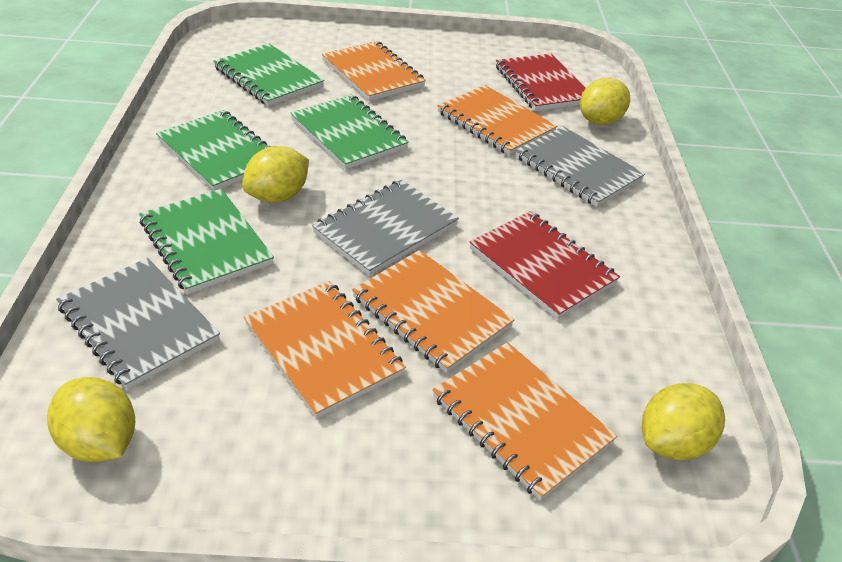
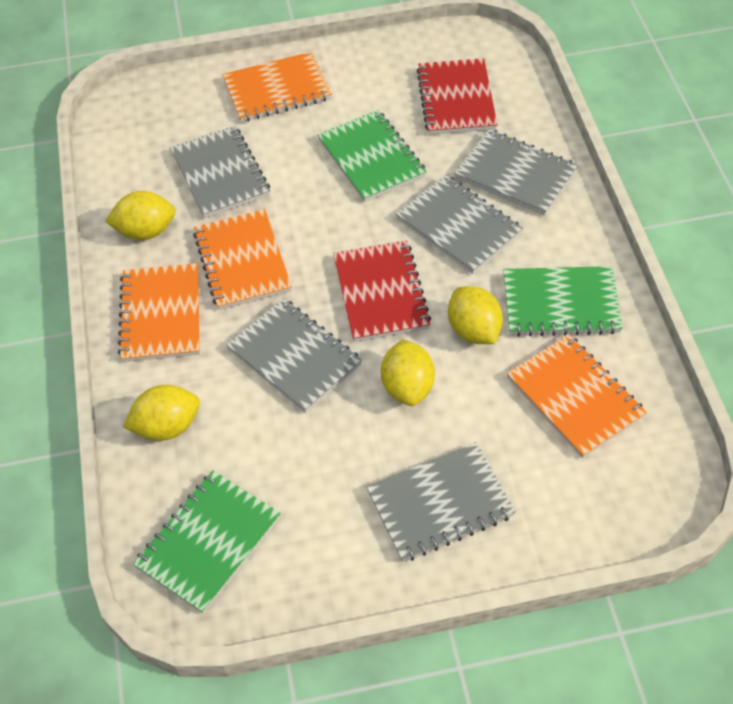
green notebook: [139,189,274,294] [156,110,271,191] [213,43,324,106] [291,95,409,169] = 4 -> [133,470,281,614] [317,110,427,202] [503,266,623,337] = 3
grey notebook: [56,258,220,390] [312,180,459,276] [515,126,645,207] = 3 -> [170,125,270,218] [227,298,362,413] [366,442,516,562] [396,175,523,274] [454,129,578,216] = 5
orange notebook: [244,281,406,418] [322,41,426,101] [352,250,514,373] [432,342,617,501] [437,85,557,155] = 5 -> [118,263,200,362] [193,209,292,310] [223,52,332,122] [507,334,647,458] = 4

